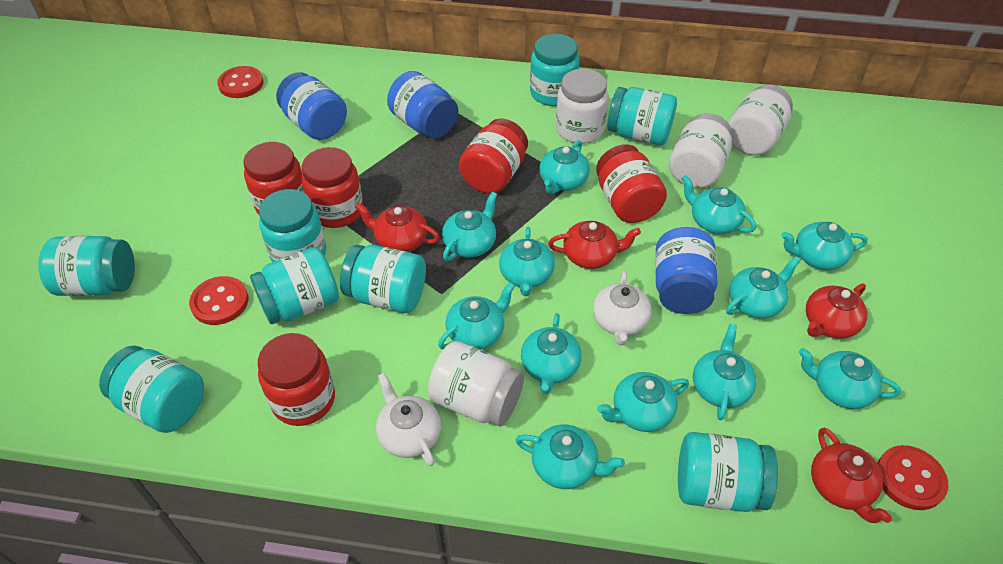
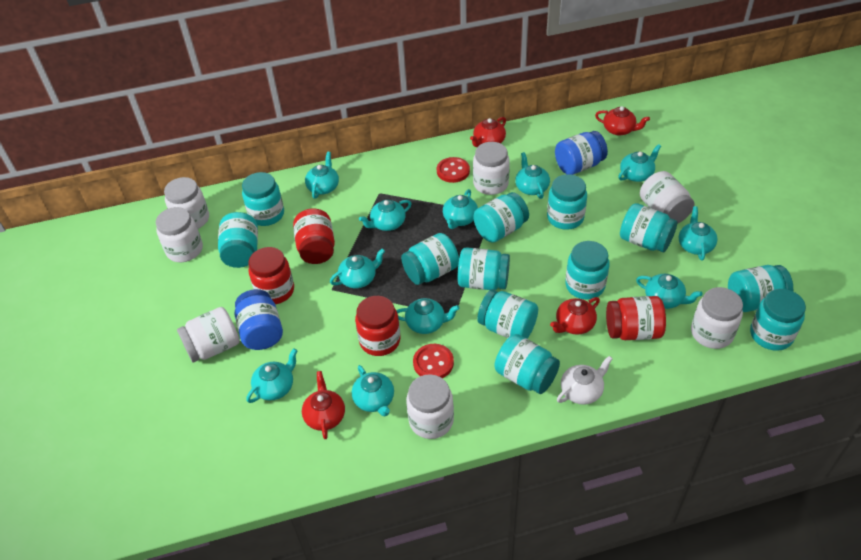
blue jar: [276,72,347,140] [387,71,458,138] [655,227,718,314] = 3 -> [235,289,283,350] [555,131,608,175] = 2
red button: [189,276,249,325] [217,66,264,98] [877,445,948,510] = 3 -> [413,344,454,378] [437,157,470,183] = 2
red jar: [243,142,304,215] [258,333,335,426] [301,147,363,228] [459,118,528,194] [596,144,667,223] = 5 -> [248,247,294,304] [293,209,335,264] [355,296,401,356] [606,296,666,340] = 4
turquoise jar: [39,236,135,296] [99,346,204,433] [250,247,339,324] [259,189,326,262] [340,245,426,313] [530,34,580,106] [607,87,677,145] [678,432,778,512] = 8 -> [218,212,258,268] [242,172,284,226] [401,233,459,285] [458,247,510,290] [473,192,529,243] [477,289,538,339] [495,334,560,394] [547,174,587,230] [565,241,610,300] [620,203,677,252] [728,265,793,312] [750,289,806,351] = 12
turquoise teapot: [438,282,515,349] [442,192,497,261] [499,227,555,296] [516,425,625,489] [521,313,582,394] [539,140,590,194] [597,372,689,432] [682,175,756,234] [693,324,757,420] [726,256,801,319] [781,222,868,270] [799,348,901,409] = 12 -> [246,348,298,403] [305,152,339,199] [330,248,385,288] [352,365,394,417] [359,200,412,231] [397,298,460,334] [443,189,478,229] [515,152,550,199] [618,144,661,182] [636,274,702,309] [679,206,718,260] = 11
white jar: [428,341,524,426] [556,69,609,144] [669,113,732,188] [728,84,793,155] = 4 -> [156,207,203,262] [164,177,209,229] [177,307,240,362] [406,374,454,439] [473,142,510,195] [640,171,694,224] [691,287,743,349] = 7
white teapot: [376,373,441,466] [593,270,652,345] = 2 -> [557,356,612,405] = 1

